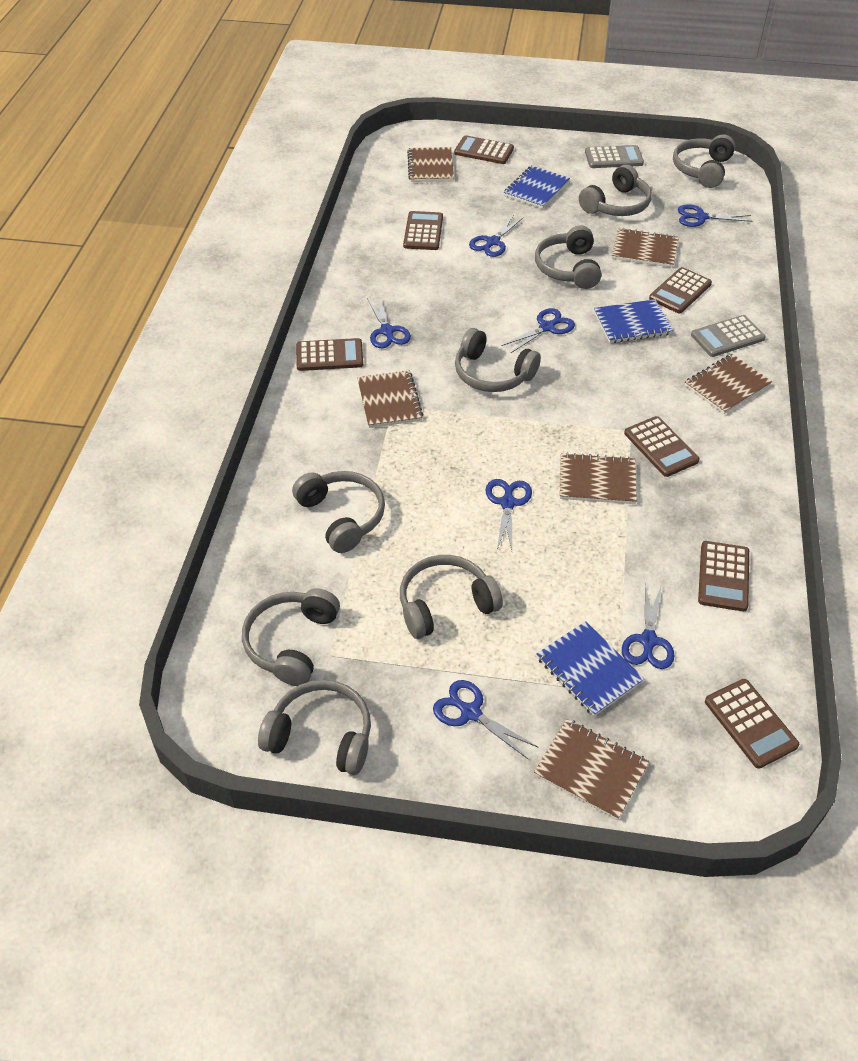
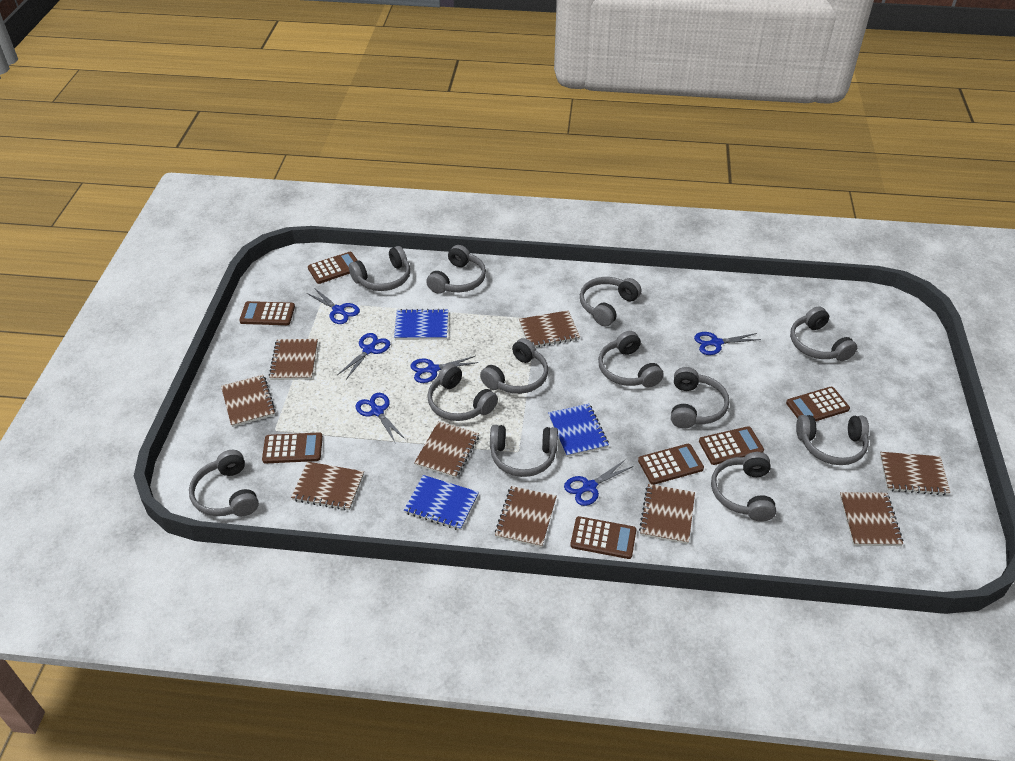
blue scissors: [367,296,411,348] [433,680,539,760] [469,214,524,257] [486,479,532,550] [502,308,575,354] [622,582,675,669] [678,204,753,227] = 7 -> [307,288,360,324] [337,333,390,379] [356,393,406,444] [410,356,479,383] [564,459,633,506] [694,332,761,355] = 6
brown notebook: [357,370,424,428] [407,147,454,182] [534,719,649,820] [560,453,637,504] [612,228,679,268] [685,354,772,414] = 6 -> [221,375,276,427] [269,339,318,380] [291,462,364,510] [414,421,479,478] [495,486,557,547] [519,310,580,347] [639,484,695,544] [840,492,903,546] [880,452,950,495] = 9
grey calculator: [585,145,644,168] [691,315,766,357] = 2 -> none = 0
grey headphones: [242,588,340,686] [258,680,371,775] [292,471,385,553] [400,555,503,639] [455,328,541,392] [535,225,601,289] [579,165,652,216] [673,134,735,188] = 8 -> [189,450,259,516] [349,246,410,291] [426,245,486,294] [427,364,498,421] [480,338,548,394] [490,425,558,477] [580,277,642,327] [598,331,664,387] [671,367,729,428] [711,452,776,522] [790,306,857,361] [796,415,869,465] = 12

